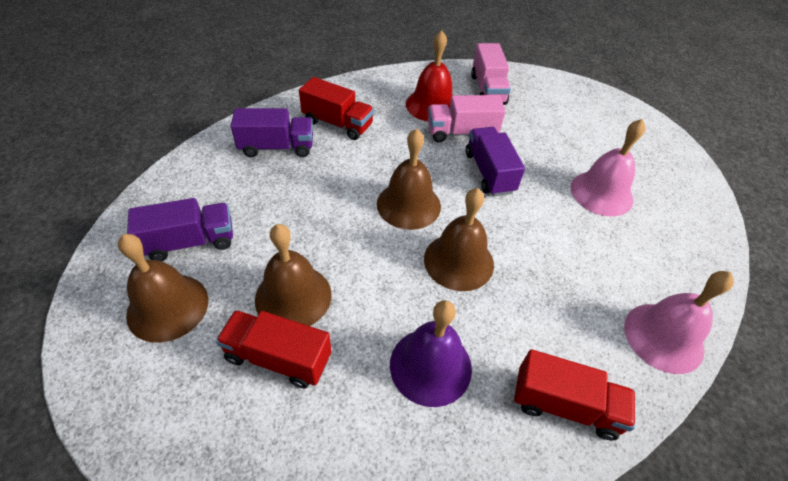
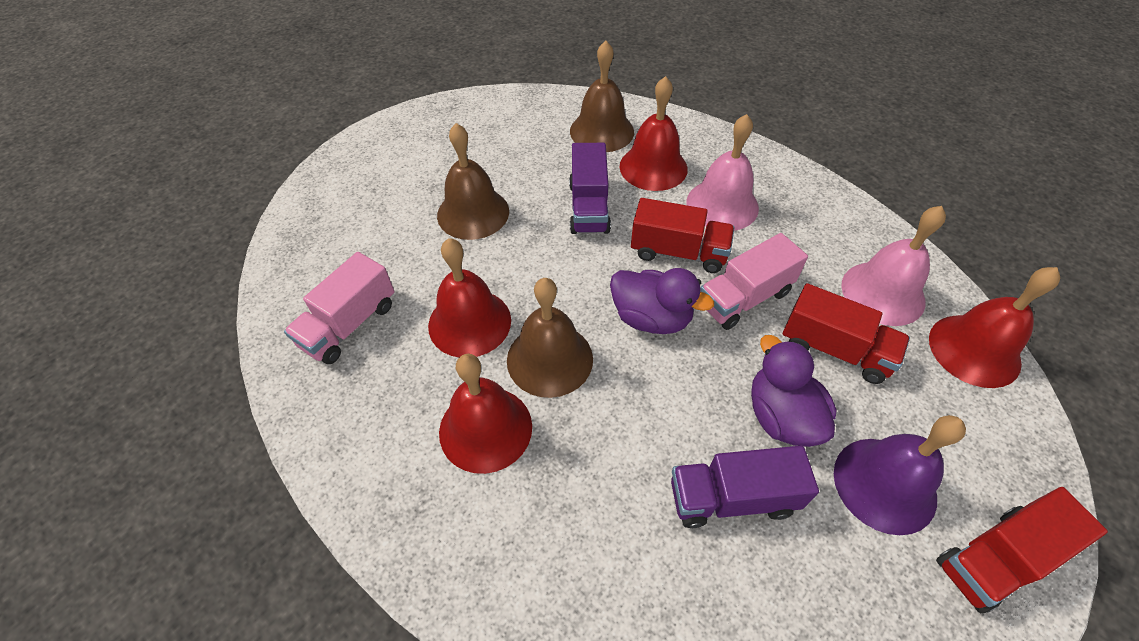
brown bell: [118,234,208,343] [255,224,332,326] [377,128,441,230] [424,188,494,291] = 4 -> [437,123,509,240] [507,278,593,398] [570,41,634,152] = 3
purple duck: none = 0 -> [610,268,714,334] [751,335,837,447] = 2
purple truck: [127,198,233,261] [231,108,313,157] [466,127,525,196] = 3 -> [569,143,611,234] [671,446,819,528] = 2
red bell: [406,30,453,122] = 1 -> [428,238,511,357] [439,354,532,474] [620,76,688,191] [929,267,1060,388] = 4

